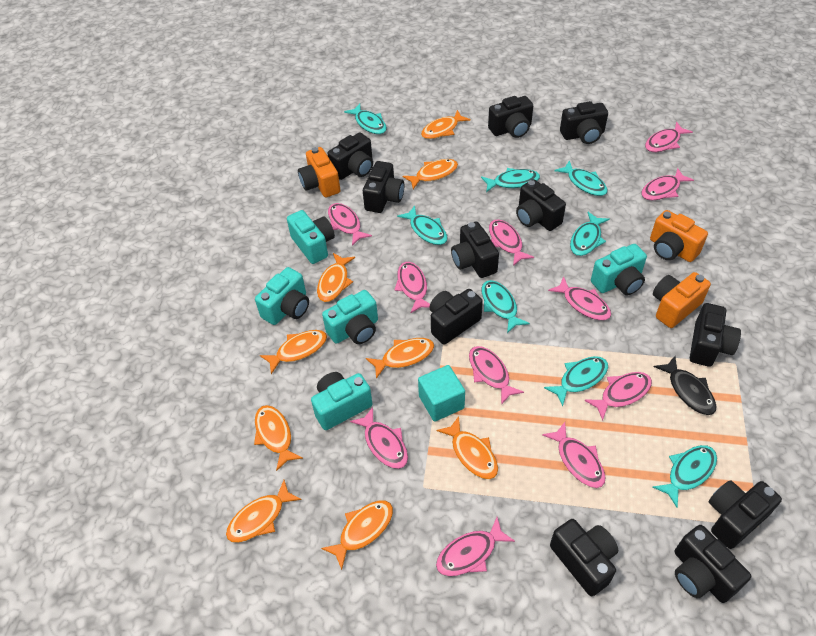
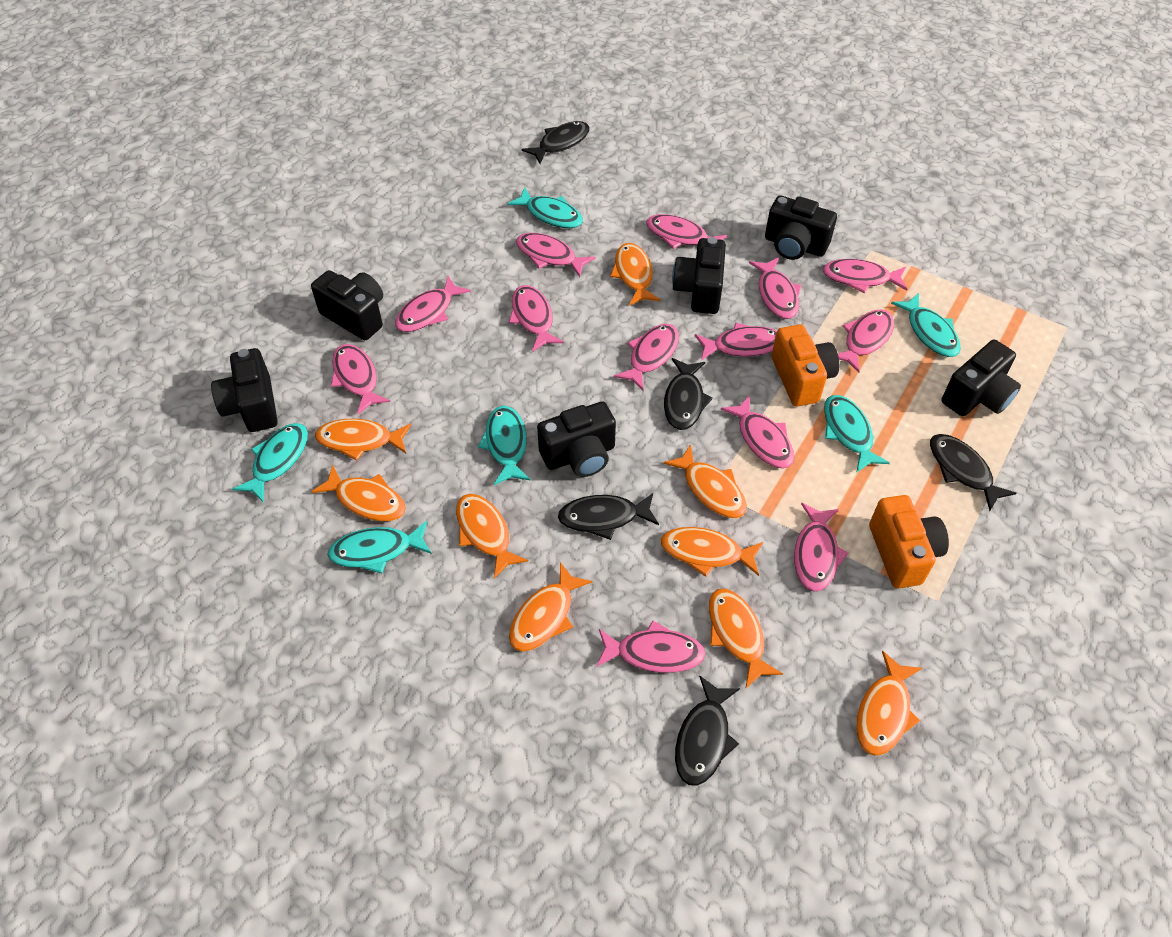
black camera: [328,133,373,180] [363,161,404,213] [429,289,483,345] [451,221,499,278] [488,96,533,138] [516,179,566,231] [550,519,618,596] [560,101,608,144] [675,525,751,603] [690,303,741,367] [709,480,782,549] = 11 -> [211,348,278,432] [311,270,383,340] [537,402,616,477] [672,237,726,314] [765,195,837,260] [942,340,1021,416] = 6
black fish: [654,356,716,415] = 1 -> [522,121,590,164] [558,493,659,540] [664,358,713,430] [675,675,740,786] [930,434,1016,511] = 5
orange camera: [298,147,341,198] [650,210,708,262] [653,272,711,328] = 3 -> [772,324,839,407] [869,495,949,589] = 2
pink fish: [328,203,372,246] [350,407,408,469] [394,262,430,314] [436,517,515,576] [469,346,524,405] [489,219,534,266] [542,422,606,488] [548,276,611,320] [584,372,652,421] [642,168,694,200] [645,122,693,152] = 11 -> [331,344,390,414] [395,276,471,332] [509,285,564,351] [516,233,596,277] [596,620,706,673] [614,324,679,390] [646,214,727,249] [695,322,777,361] [721,395,794,468] [749,257,801,319] [794,503,848,591] [823,259,907,293] [838,309,894,373] = 13
turquoise camera: [255,267,309,325] [287,210,335,264] [311,372,372,430] [322,290,378,344] [591,244,647,295] = 5 -> none = 0
turquoise cube: [418,365,465,422] = 1 -> none = 0
turquoise fish: [344,104,387,134] [397,206,447,245] [481,168,540,192] [482,280,530,333] [544,356,608,406] [554,160,608,196] [570,212,610,256] [653,445,717,508] = 8 -> [232,423,308,503] [327,521,432,573] [478,406,531,485] [507,187,583,228] [824,395,890,473] [891,293,961,357] = 6

